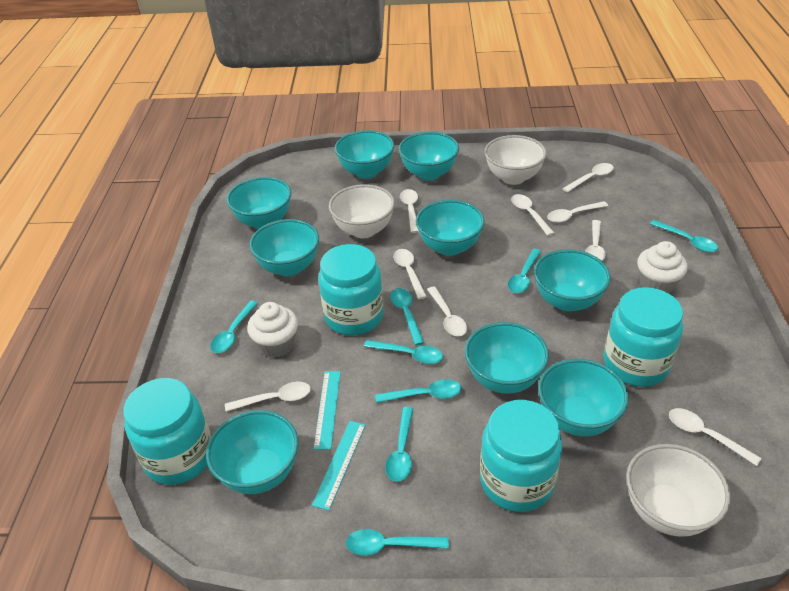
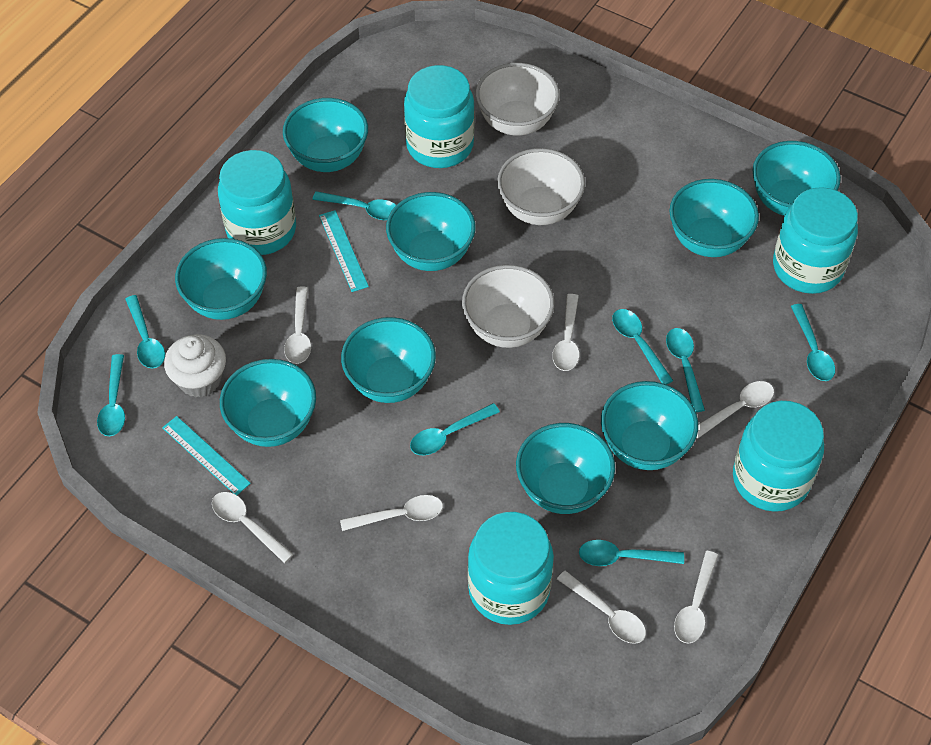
turquoise jar: [123,378,211,485] [318,244,384,335] [480,400,562,512] [604,287,683,387] = 4 -> [218,150,296,255] [404,65,475,168] [468,512,554,625] [733,401,824,512] [773,187,858,294] = 5
white cupcake: [247,302,298,358] [637,241,687,293] = 2 -> [164,334,226,398] = 1
white spoon: [225,381,311,412] [393,249,427,299] [400,189,419,233] [427,286,467,336] [511,194,554,236] [547,201,608,223] [562,163,614,192] [585,220,606,261] [669,408,761,466] = 9 -> [212,492,293,563] [284,287,311,364] [340,495,443,531] [552,294,580,371] [557,570,646,644] [674,551,718,644] [696,381,774,439] = 7

